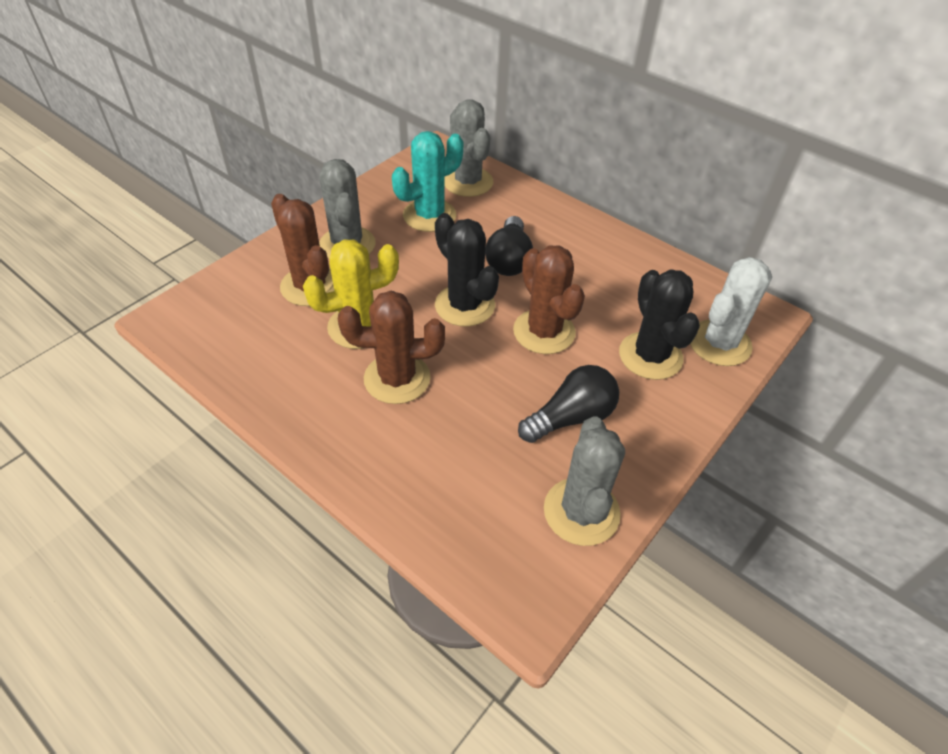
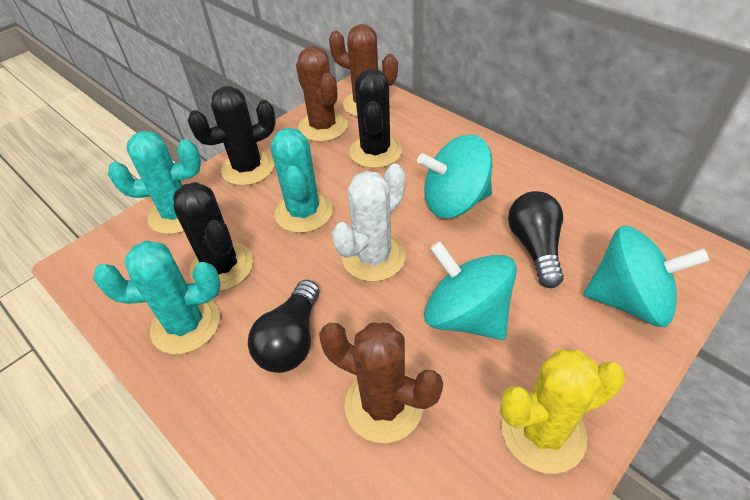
black cactus: [435,213,499,327] [619,269,700,380] = 2 -> [173,182,253,291] [188,86,276,186] [349,69,402,168] = 3
grey cactus: [319,159,376,259] [445,99,493,197] [544,416,625,546] = 3 -> none = 0
turquoise cactus: [392,131,463,232] = 1 -> [93,241,220,354] [108,131,201,234] [270,128,333,233] = 3
turquoise spinning top: none = 0 -> [417,134,493,218] [424,241,517,340] [584,225,710,327] = 3

